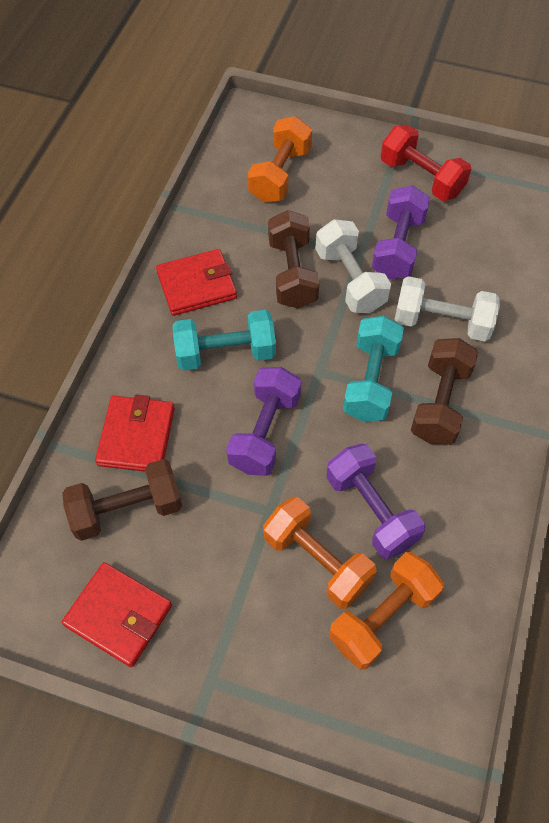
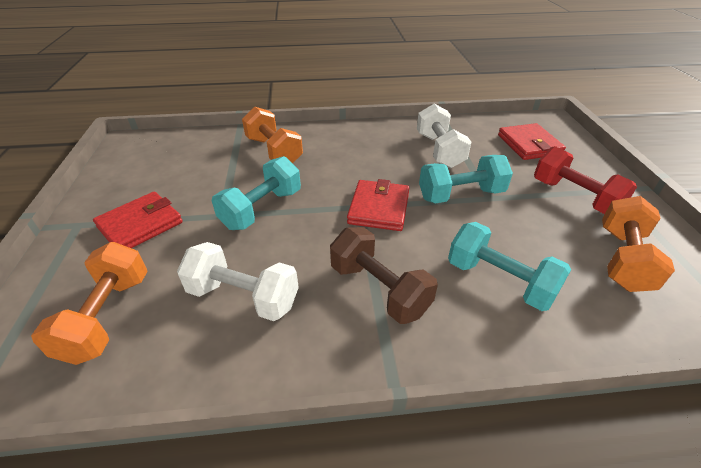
brown dumbbell: [62,459,182,541] [268,210,319,308] [411,338,478,444] = 3 -> [330,227,438,324] = 1
purple dumbbell: [226,367,301,476] [326,444,425,559] [372,185,430,279] = 3 -> none = 0
turquoise dumbbell: [172,310,276,370] [343,316,404,422] = 2 -> [212,156,301,230] [419,155,513,204] [448,222,571,311] = 3

